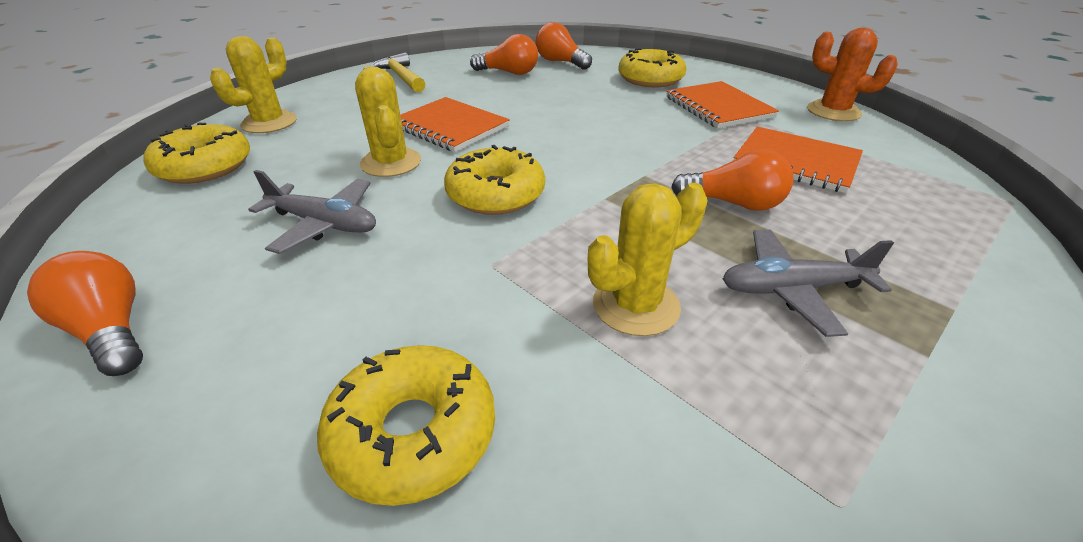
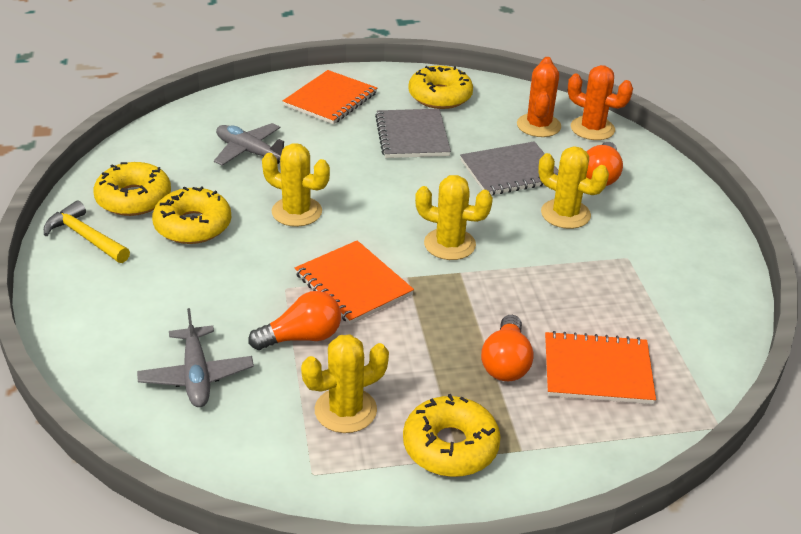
grey notebook: none = 0 -> [375,109,451,158] [460,141,559,196] = 2
orange cactus: [807,28,898,121] = 1 -> [517,57,561,137] [568,65,633,140] = 2
orange light bulb: [27,251,143,376] [470,34,538,75] [536,22,592,70] [671,149,793,211] = 4 -> [248,291,341,350] [481,315,534,381] [586,142,623,186] = 3
yellow cactus: [210,36,297,133] [355,66,421,177] [588,183,708,336] = 3 -> [262,143,330,227] [301,334,389,433] [415,175,493,260] [538,146,609,229] = 4

